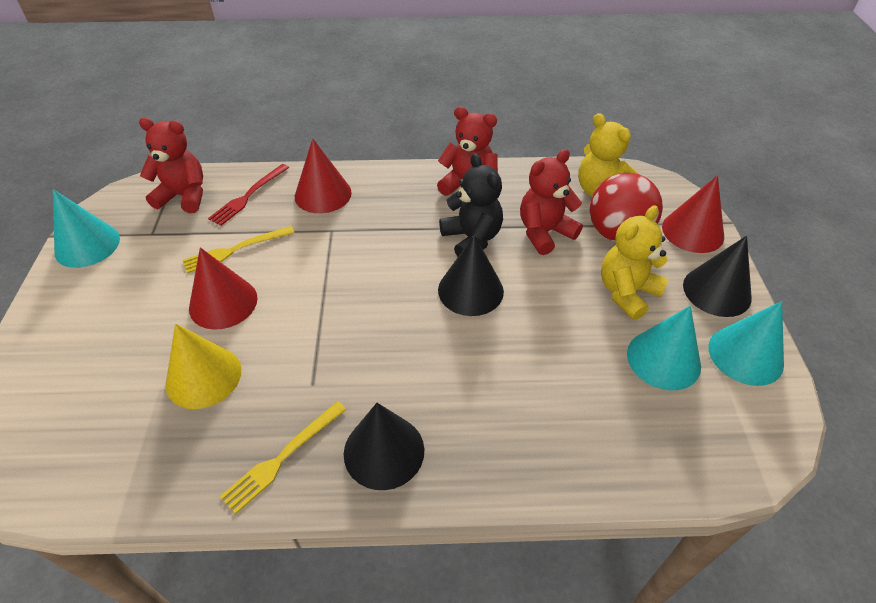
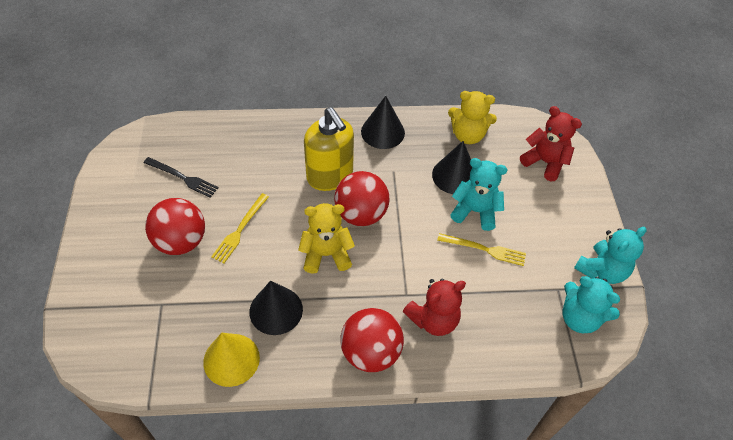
black fork: none = 0 -> [144,157,219,198] = 1
black teddy bear: [439,153,503,257] = 1 -> none = 0
red ball: [590,173,663,242] = 1 -> [145,198,205,255] [334,171,389,226] [341,308,404,372] = 3
red cone: [189,247,258,330] [295,139,352,213] [662,175,724,253] = 3 -> none = 0
red fork: [208,164,289,226] = 1 -> none = 0
red teddy bear: [139,118,203,213] [437,106,498,196] [520,149,583,255] = 3 -> [403,279,466,336] [520,106,582,181] = 2
turquoise cone: [53,189,120,268] [627,306,701,391] [709,301,784,386] = 3 -> none = 0
turquoise teddy bear: none = 0 -> [450,158,508,231] [562,276,621,333] [574,227,647,284] = 3
yellow soap dispenser: none = 0 -> [304,107,354,191] = 1

